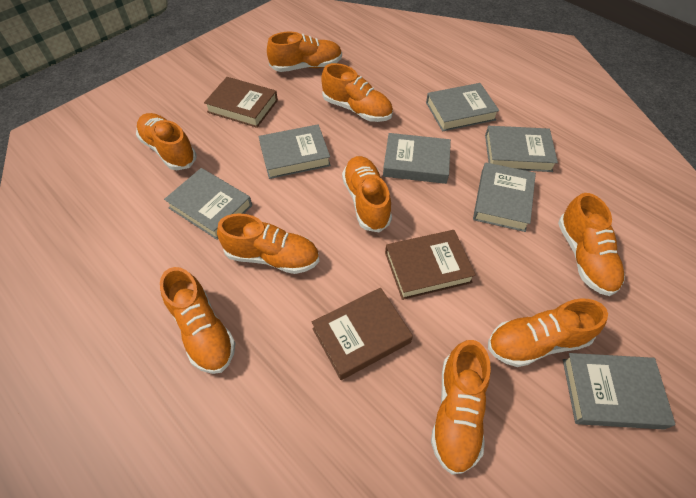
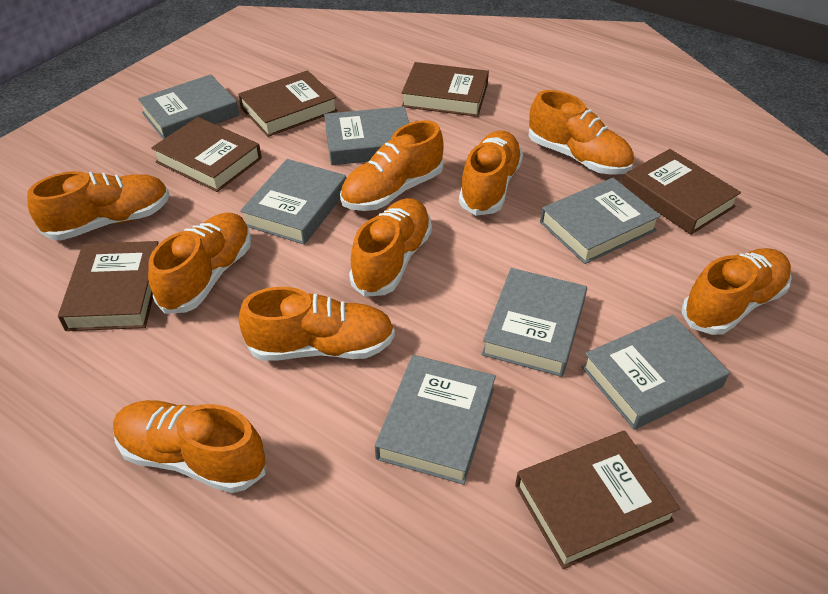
brown book: [204,77,278,128] [312,288,413,380] [385,230,476,300] = 3 -> [58,241,159,331] [151,117,262,192] [238,70,338,137] [402,62,489,117] [515,431,680,569] [623,149,741,235] = 6

